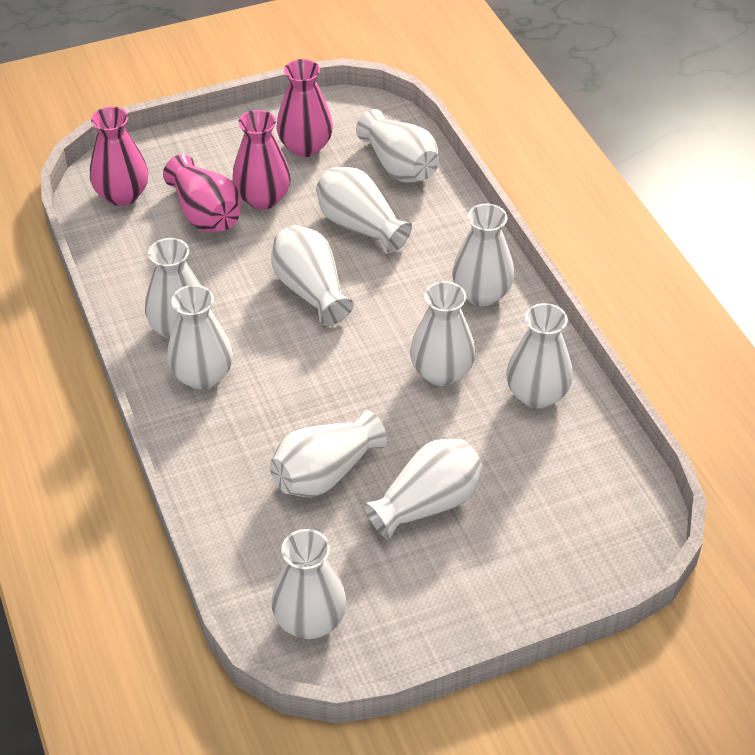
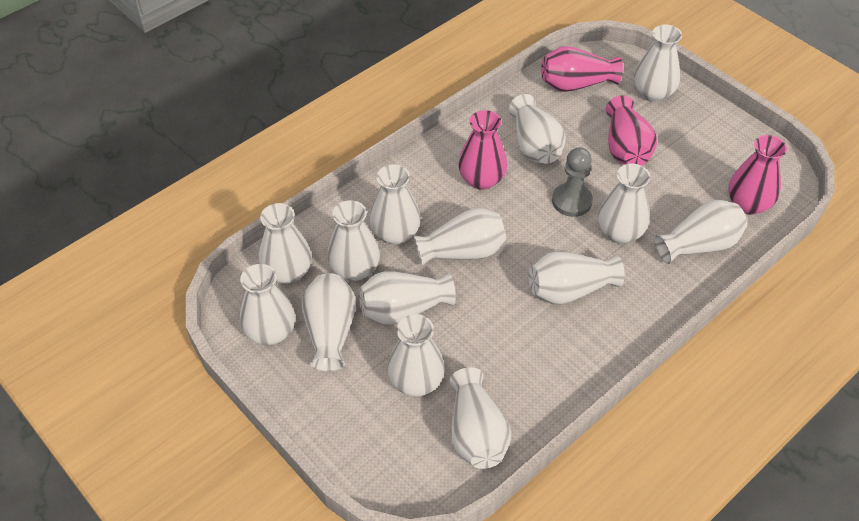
grey pawn: none = 0 -> [552,147,593,217] = 1
white vase: [145,238,201,340] [167,285,233,390] [270,410,387,498] [271,225,354,326] [271,529,347,639] [316,167,412,253] [356,109,439,183] [364,439,483,540] [410,281,475,386] [452,204,514,306] [506,303,573,409] = 11 -> [240,264,295,345] [259,203,312,284] [301,273,356,371] [327,200,380,281] [359,271,456,325] [370,164,421,245] [388,314,444,396] [414,208,506,266] [449,367,511,469] [509,94,566,164] [528,251,625,305] [598,164,650,244] [634,24,682,102] [654,200,747,264] = 14

